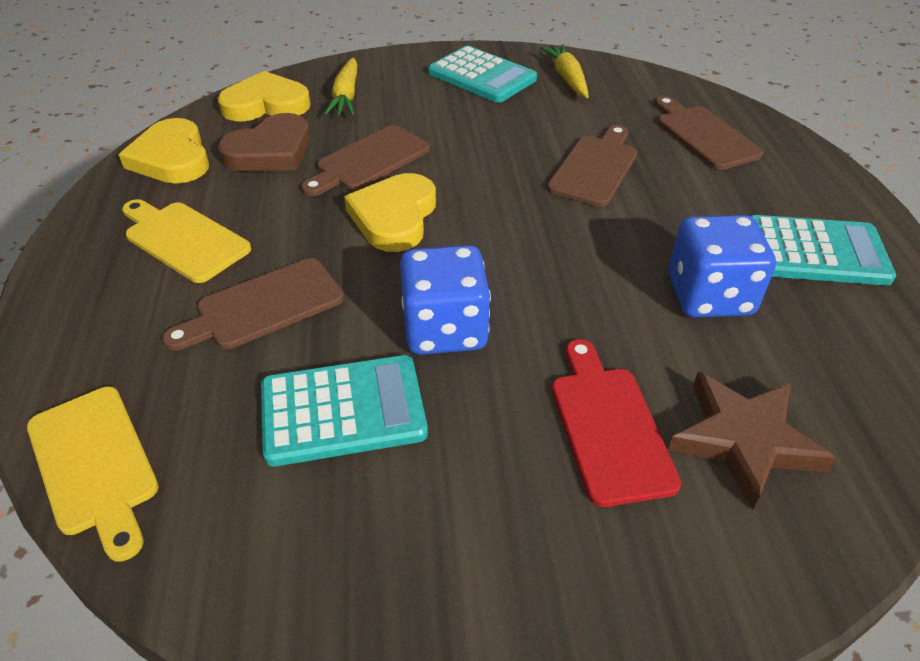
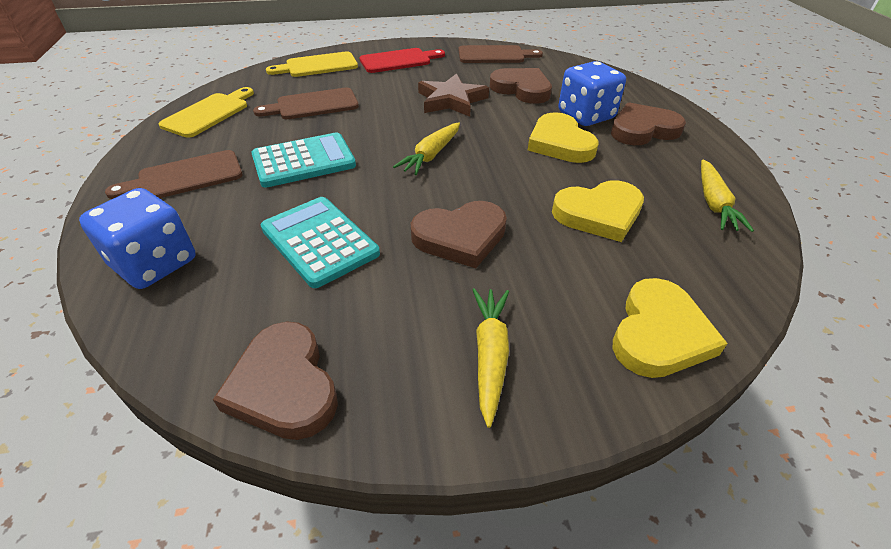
brown cutting board: [162,258,344,351] [301,125,430,196] [547,125,637,207] [655,96,764,170] = 4 -> [105,150,243,199] [253,87,359,119] [459,45,543,63] = 3
brown heart: [218,113,310,171] = 1 -> [213,321,338,440] [411,201,507,268] [490,68,552,104] [611,102,686,145] = 4
turquoise calculator: [261,355,428,467] [428,46,537,103] [751,215,896,285] = 3 -> [251,132,356,188] [261,197,380,288] = 2
yellow carrot: [324,58,357,115] [539,44,589,98] = 2 -> [393,122,460,175] [472,288,509,428] [701,160,754,232] = 3

